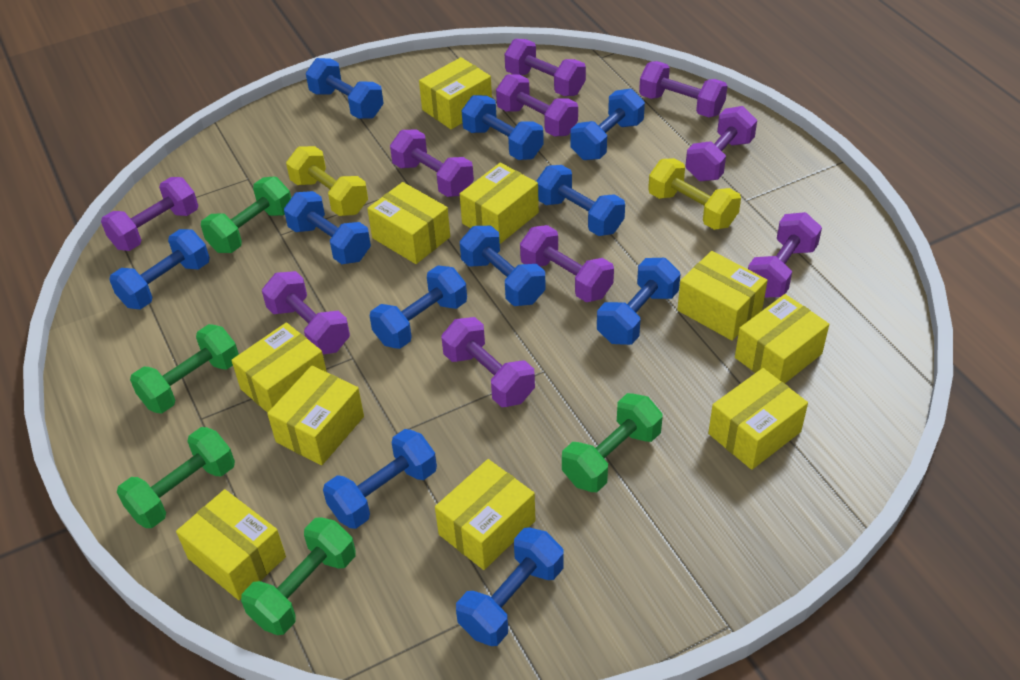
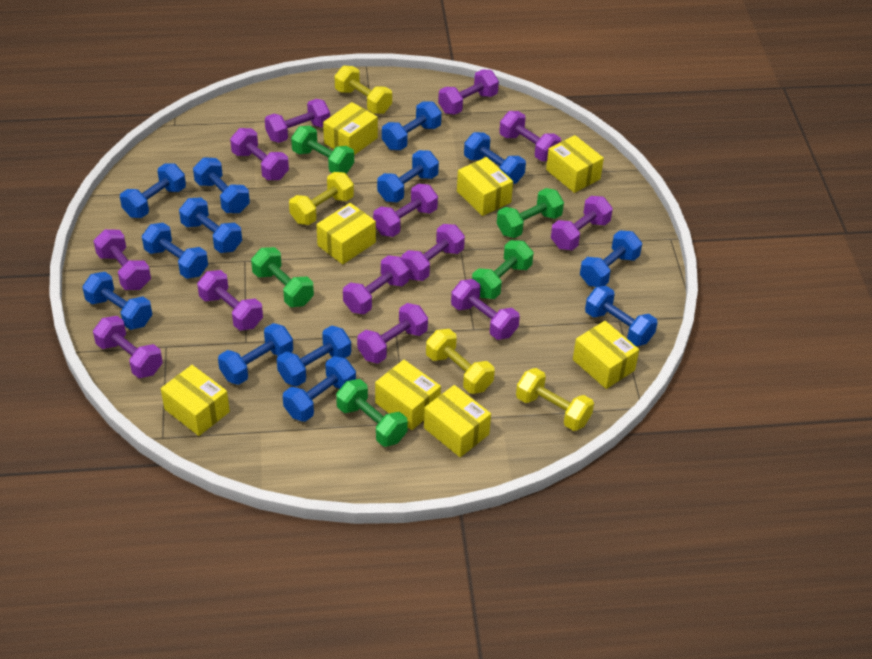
blue dumbbell: [109,229,210,309] [284,191,371,264] [306,58,384,119] [323,429,437,529] [370,265,467,349] [456,528,564,646] [460,226,546,306] [461,95,544,160] [536,165,625,236] [571,88,645,160] [597,258,680,345] = 11 -> [82,272,153,330] [120,163,186,218] [142,223,208,279] [179,197,242,253] [193,157,250,213] [218,323,293,385] [277,325,351,386] [283,356,356,422] [377,150,439,202] [382,101,442,150] [464,132,526,184] [580,230,642,287] [585,286,658,346] = 13
purple dumbbell: [101,177,198,251] [262,271,350,354] [390,130,474,197] [441,317,535,407] [496,74,578,136] [505,39,586,96] [520,225,614,302] [639,61,727,117] [685,106,757,181] [748,212,822,298] = 10 -> [93,316,163,378] [94,229,151,290] [197,270,263,331] [230,128,289,180] [265,99,330,143] [343,255,409,314] [357,303,428,364] [373,184,438,237] [401,224,465,281] [438,69,499,115] [451,279,520,340] [499,111,561,161] [551,196,613,250] = 13
yellow box: [176,489,286,600] [231,322,327,413] [267,366,364,465] [367,182,450,264] [419,57,492,129] [435,459,535,570] [460,163,539,244] [677,251,768,341] [708,368,808,470] [735,294,829,383] = 10 -> [161,365,230,436] [316,203,376,264] [323,102,378,155] [375,360,441,430] [424,385,491,457] [457,157,513,216] [546,135,604,193] [573,321,639,389] = 8
yellow dumbbell: [286,146,368,216] [648,158,741,230] = 2 -> [289,172,354,225] [335,66,392,114] [426,329,495,394] [516,368,594,431] = 4

